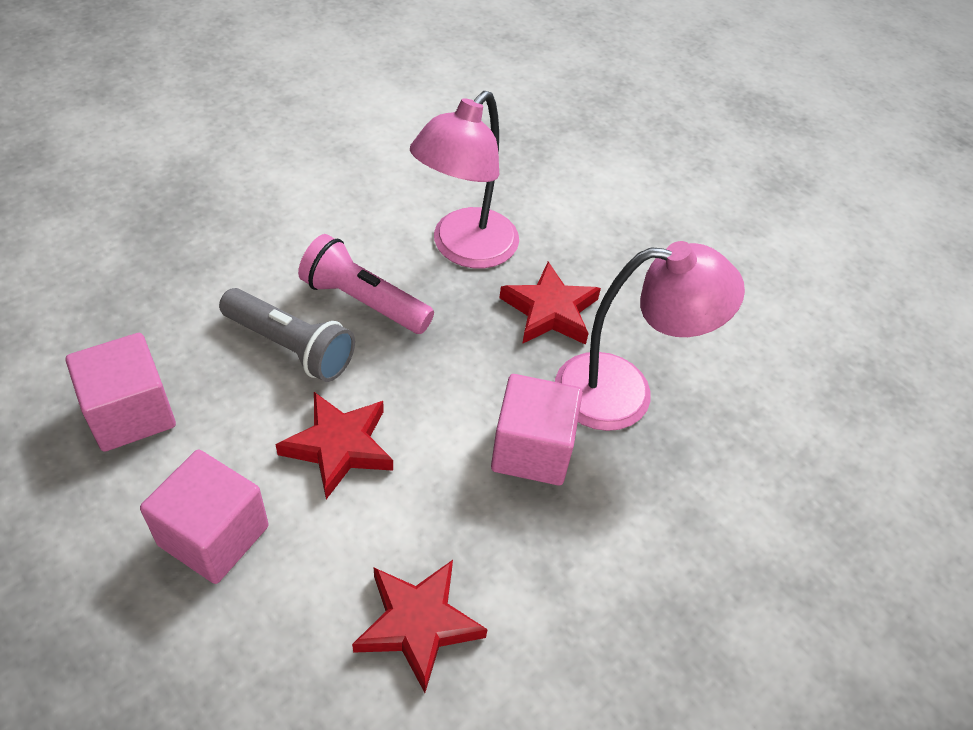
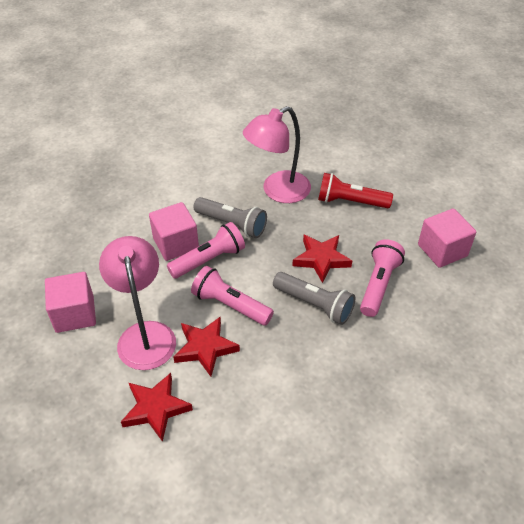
grey flashlight: [219,288,355,382] = 1 -> [193,197,267,238] [273,272,355,325] = 2
pink flashlight: [298,234,434,334] = 1 -> [167,222,245,279] [191,266,274,325] [360,239,405,317] = 3
red flashlight: none = 0 -> [318,173,393,208] = 1

